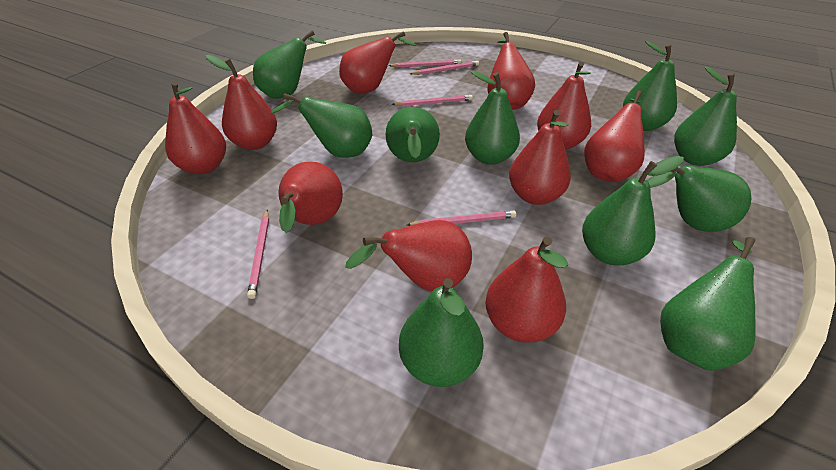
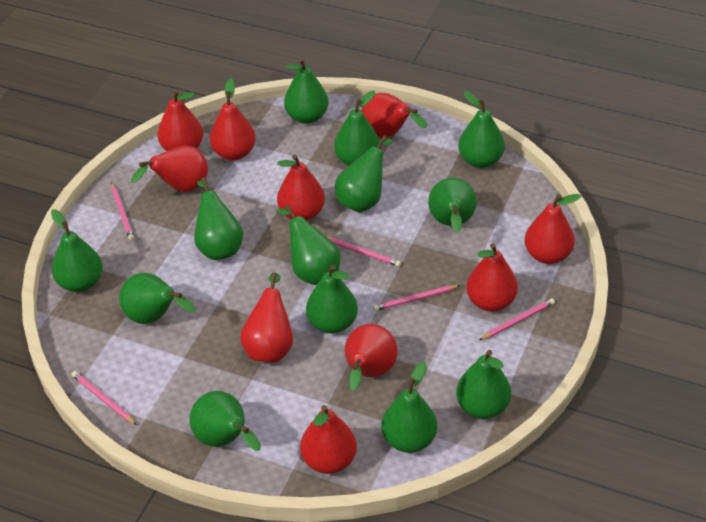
green pear: [253,31,326,99] [270,93,372,158] [385,107,440,162] [399,278,484,387] [465,71,520,165] [582,156,684,265] [623,41,677,131] [647,165,751,232] [660,237,755,371] [674,66,737,166] = 10 -> [51,209,103,292] [119,273,195,324] [190,391,261,451] [194,177,243,260] [277,205,341,285] [284,58,328,124] [306,265,358,333] [334,91,380,166] [335,135,393,212] [381,362,437,453] [428,178,477,233] [456,350,511,419] [458,91,505,168] = 13

